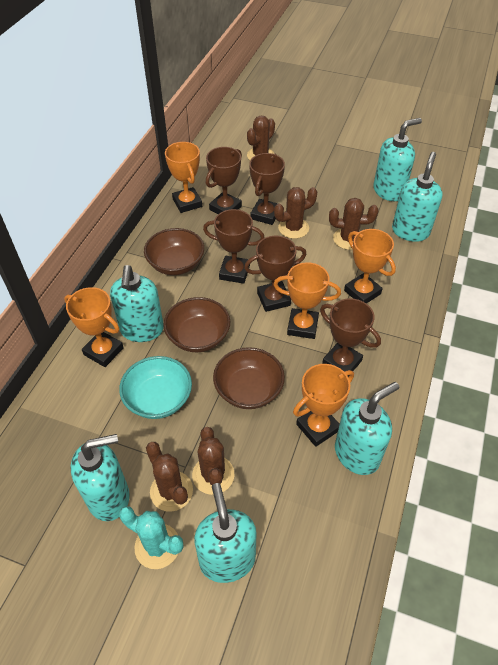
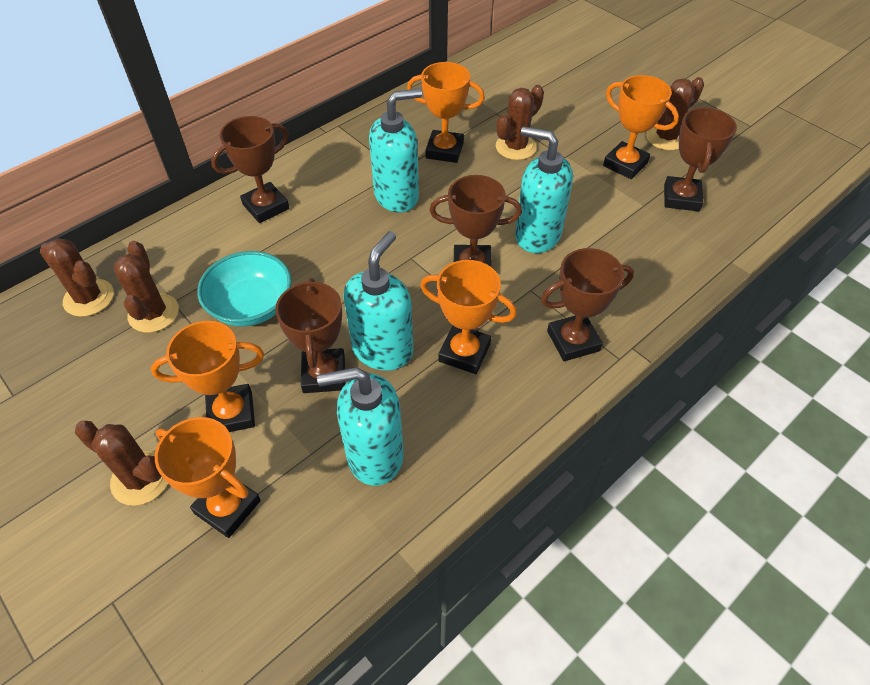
brown bowl: [144,228,204,275] [163,297,230,352] [213,347,285,409] = 3 -> none = 0
turquoise cactus: [119,506,183,569] = 1 -> none = 0
turquoise soap dispenser: [71,434,130,521] [110,265,164,342] [194,483,257,583] [335,382,400,475] [373,118,422,201] [392,152,443,242] = 6 -> [317,367,404,486] [343,231,413,371] [369,88,422,212] [515,126,573,253] = 4

